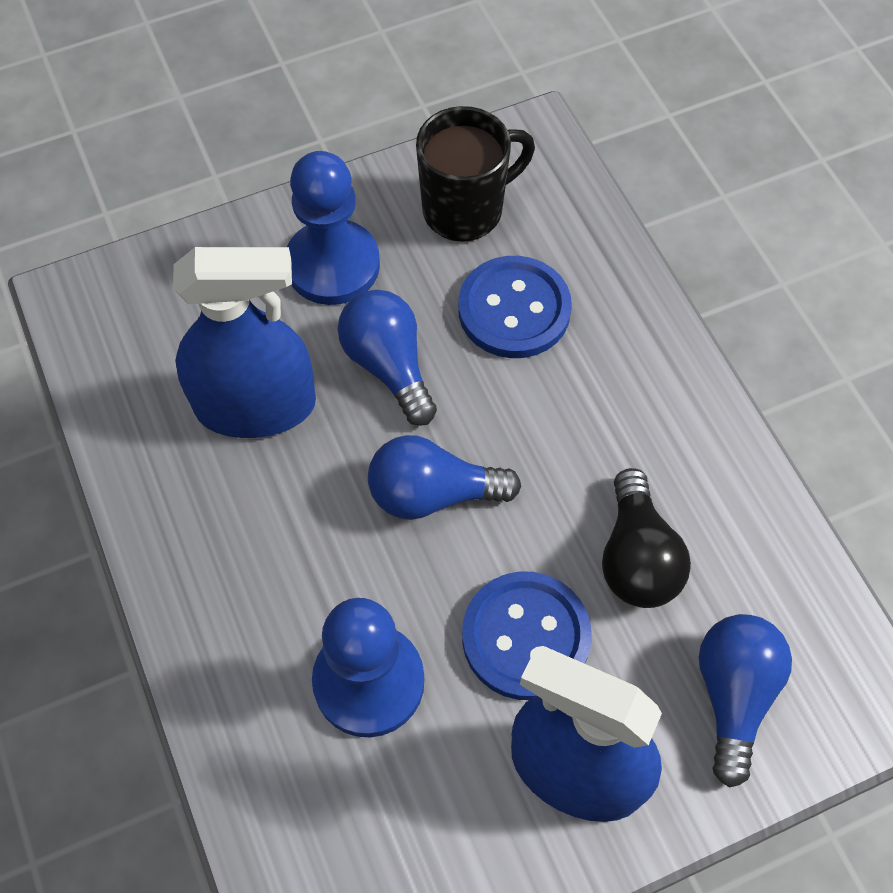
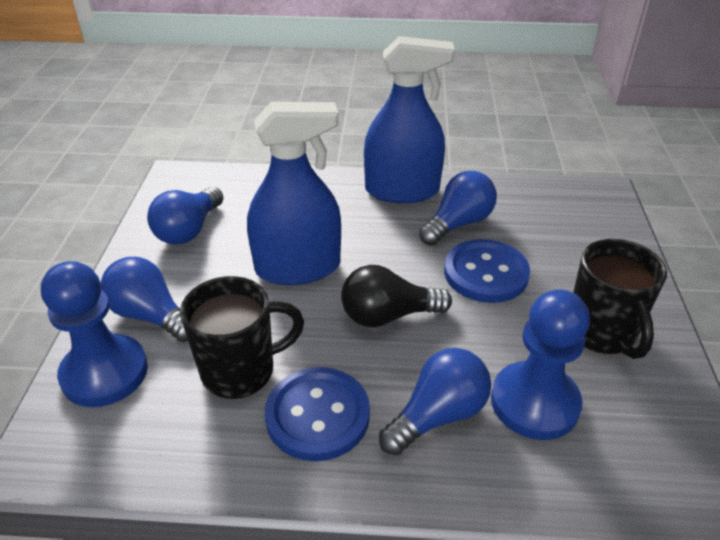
black mug: [416,106,535,242] = 1 -> [180,276,304,399] [573,239,667,359] = 2
blue light bulb: [338,290,437,426] [368,435,521,520] [699,614,792,788] = 3 -> [100,257,188,342] [147,187,224,245] [379,348,491,455] [419,171,497,246] = 4

